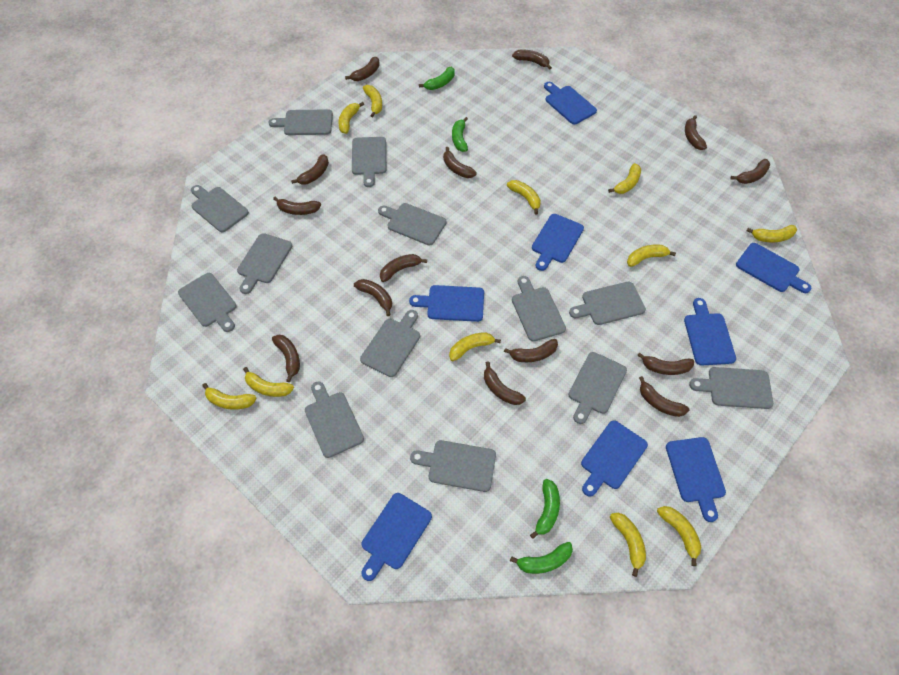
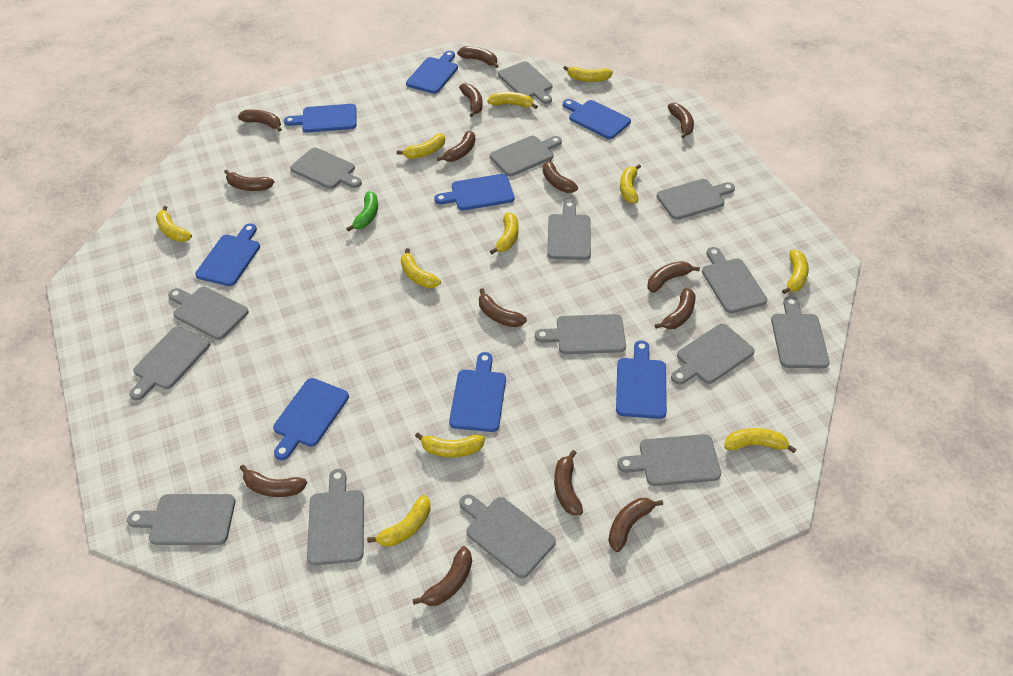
green banana: [419,67,455,90] [452,117,468,152] [510,542,573,574] [530,479,560,539] = 4 -> [346,191,378,232] = 1
grey cutting board: [178,273,237,332] [191,185,249,232] [237,233,292,294] [268,109,333,135] [305,381,364,458] [352,137,386,187] [360,310,420,377] [378,203,447,245] [410,440,496,492] [512,276,566,342] [568,352,627,424] [569,282,646,325] [689,367,773,409] = 13 -> [127,494,236,545] [129,326,210,401] [168,287,249,340] [290,148,362,189] [307,469,364,565] [459,494,556,578] [490,136,562,176] [498,61,552,104] [535,314,626,354] [547,200,591,260] [617,434,721,486] [656,179,735,220] [671,324,755,385] [702,247,767,313] [771,296,830,368] = 15

